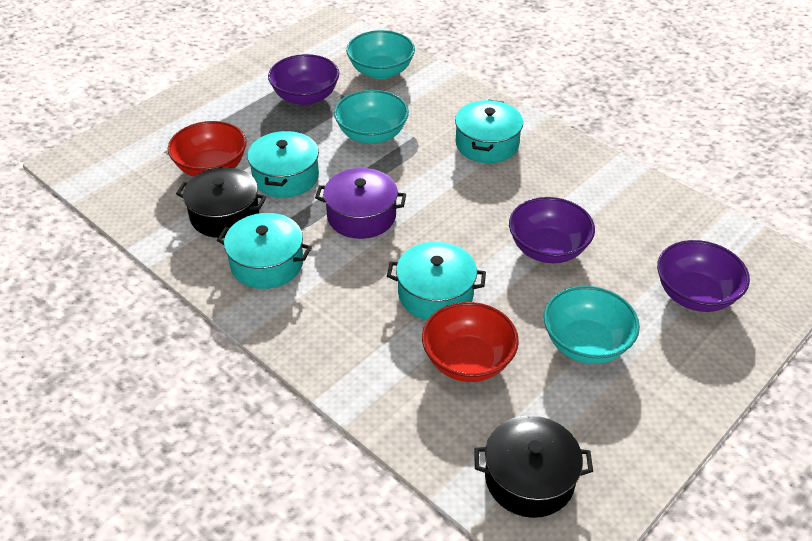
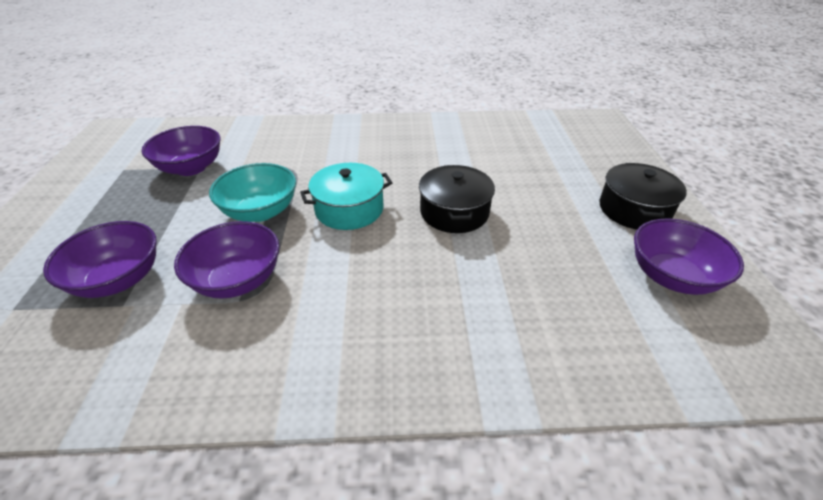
purple bowl: [268,54,339,106] [509,197,595,263] [657,240,750,312] = 3 -> [43,221,157,298] [142,126,221,176] [174,221,280,299] [634,218,744,295] = 4
purple pot: [315,168,406,239] = 1 -> none = 0
red bowl: [168,121,247,177] [422,302,519,382] = 2 -> none = 0
turquoise bowl: [334,90,409,144] [346,30,415,79] [544,286,640,364] = 3 -> [209,163,296,222] = 1
turquoise pot: [217,213,312,289] [247,130,319,198] [387,242,486,320] [455,100,523,163] = 4 -> [300,163,392,230] = 1

